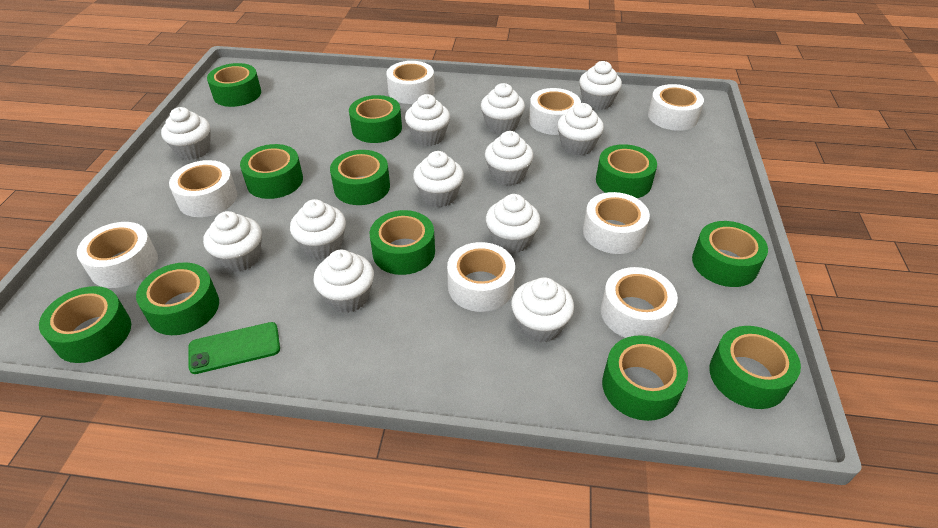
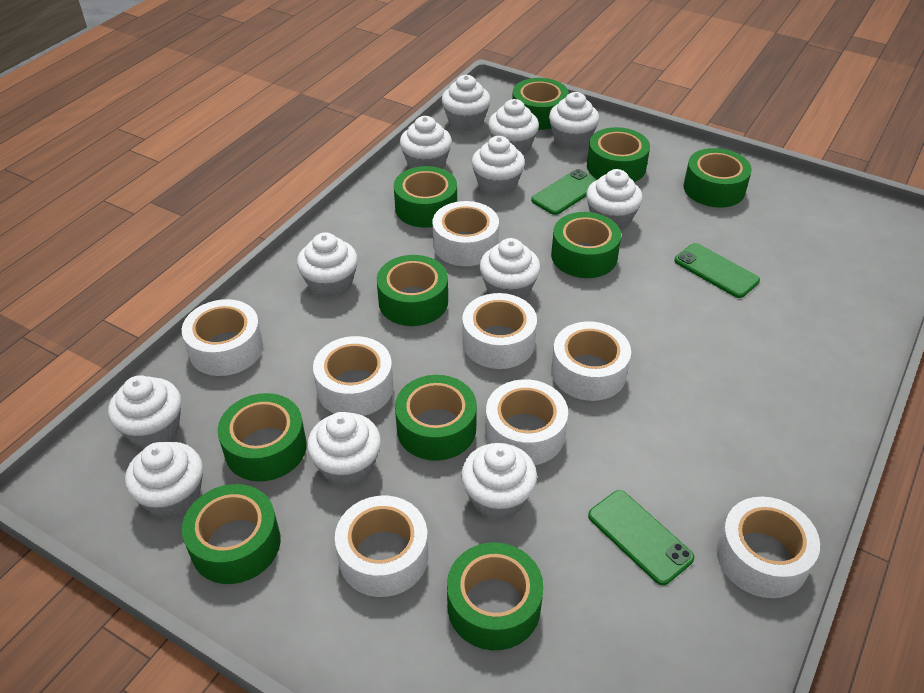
green phone: [189,322,280,374] = 1 -> [531,169,598,215] [588,490,695,585] [674,243,760,298] = 3
green tape: [39,286,131,363] [136,262,219,335] [207,63,261,107] [240,144,303,199] [330,150,390,205] [349,95,402,143] [370,210,435,275] [596,144,657,198] [602,335,688,421] [692,221,768,287] [710,326,801,409] = 11 -> [182,484,281,584] [218,393,307,481] [377,255,448,326] [394,166,457,228] [395,375,477,461] [447,542,544,650] [512,78,569,130] [551,212,621,278] [587,127,650,182] [683,148,752,208] = 10

